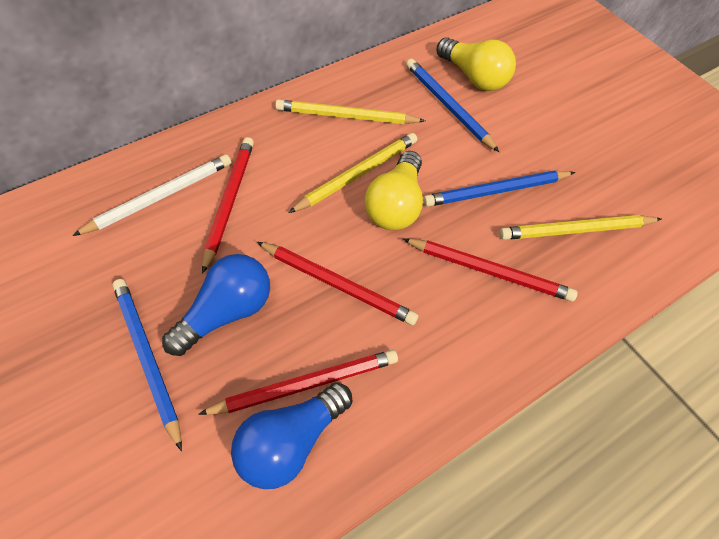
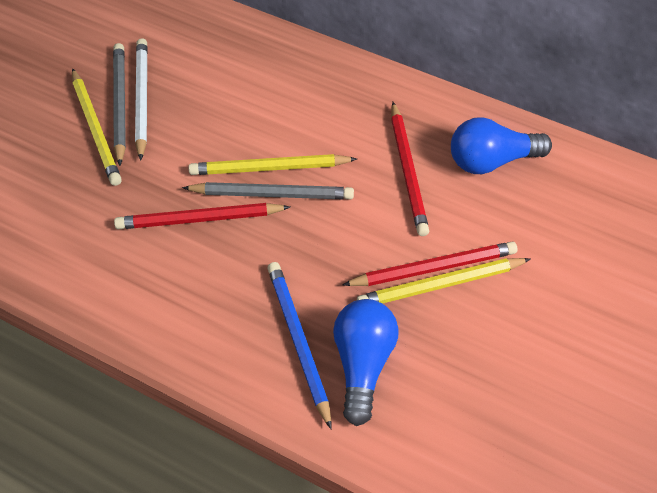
blue pencil: [112,279,182,451] [406,59,499,152] [423,171,575,207] = 3 -> [267,262,331,429] = 1
grey pencil: none = 0 -> [113,43,126,166] [182,182,354,199] = 2
red pencil: [198,350,398,415] [202,137,254,274] [257,242,418,325] [403,238,578,302] = 4 -> [114,203,290,229] [343,241,518,286] [391,102,429,236] = 3
yellow light bulb: [365,151,423,230] [436,37,516,91] = 2 -> none = 0

